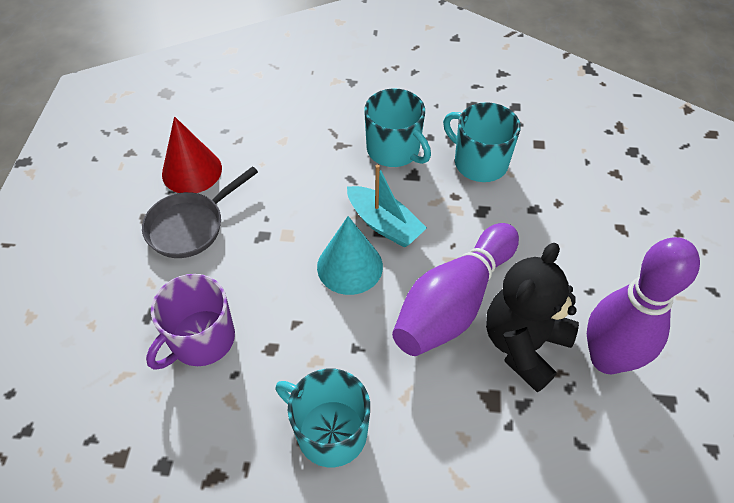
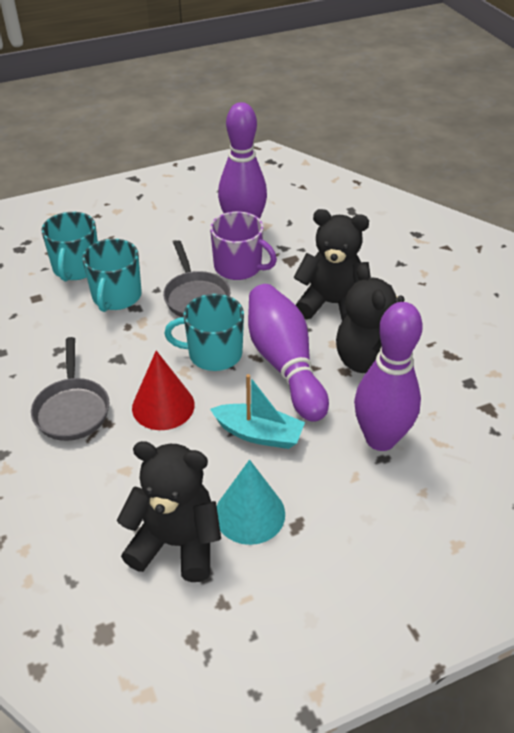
black teddy bear: [486,243,579,392] = 1 -> [117,441,221,582] [294,209,371,321] [336,263,404,373] = 3
grey pan: [142,166,258,258] = 1 -> [31,337,109,441] [163,240,230,317] = 2
purple bowling pin: [392,223,519,356] [587,237,700,374] = 2 -> [218,102,267,219] [248,284,329,422] [354,302,423,451] = 3

